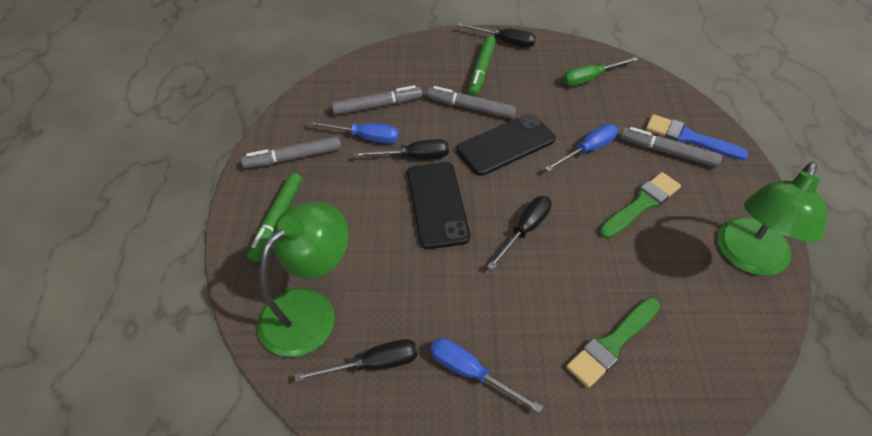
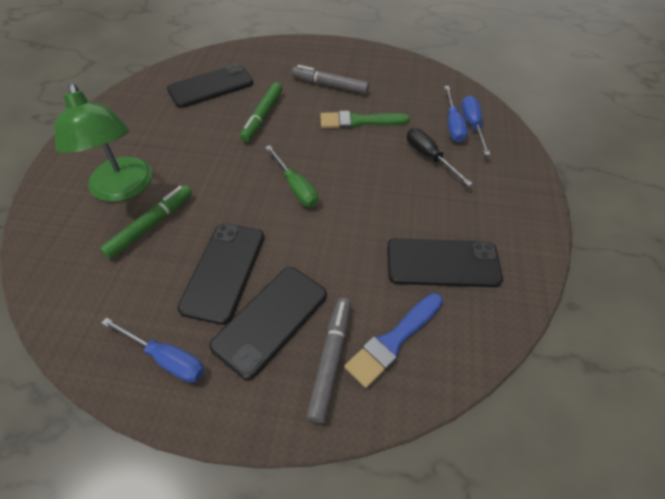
black phone: [407,162,470,249] [456,114,556,176] = 2 -> [167,64,253,108] [177,223,264,325] [209,267,327,380] [387,239,503,287] = 4
black screwdriver: [294,339,417,382] [354,139,449,159] [458,23,536,48] [487,196,552,270] = 4 -> [407,128,473,186] = 1
green brush: [566,298,660,388] [599,172,681,238] = 2 -> [320,111,410,129] = 1
green lamp: [257,202,349,357] [717,162,827,276] = 2 -> [55,83,152,202] = 1
grey marker: [241,136,341,168] [331,85,422,115] [427,86,516,119] [620,127,722,168] = 4 -> [292,65,369,94] [307,298,351,424] = 2

